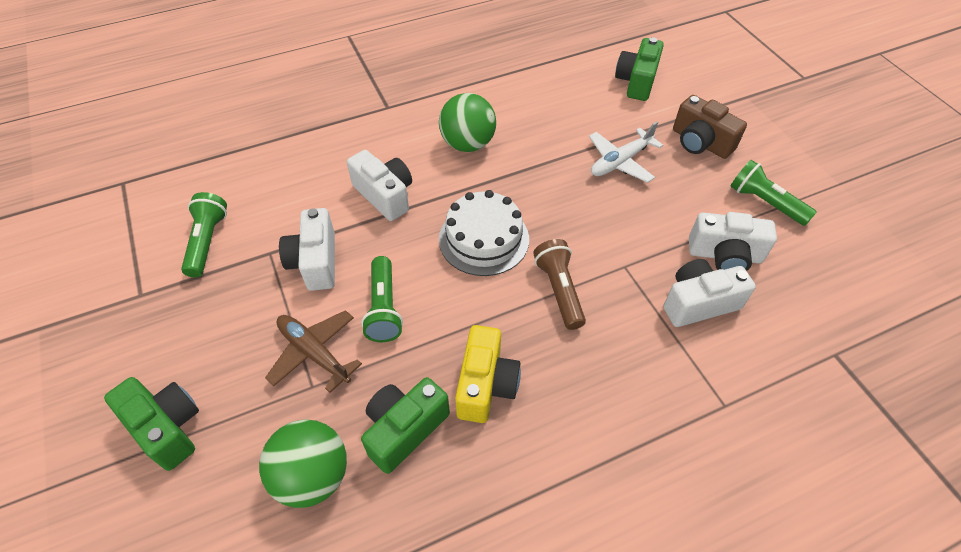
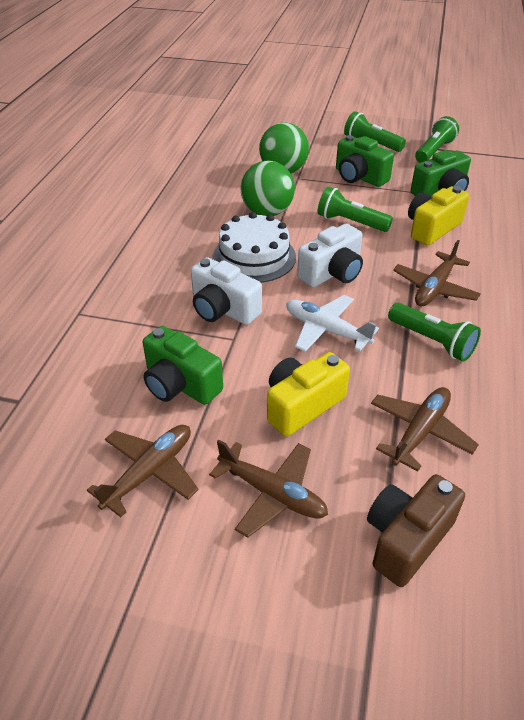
brown flashlight: [533,239,586,330] = 1 -> none = 0
brown plane: [265,310,362,393] = 1 -> [87,425,199,517] [209,440,328,537] [371,387,479,472] [393,240,481,306] = 4
green flashlight: [181,192,227,277] [361,256,403,342] [730,160,817,226] = 3 -> [317,187,393,232] [344,111,406,152] [388,303,481,361] [415,116,459,163] = 4
white camera: [279,208,335,291] [347,150,412,221] [663,259,756,327] [689,212,777,271] = 4 -> [191,257,262,325] [297,224,363,287] = 2
yellow camera: [455,325,521,423] = 1 -> [267,352,350,437] [408,186,469,246] = 2

